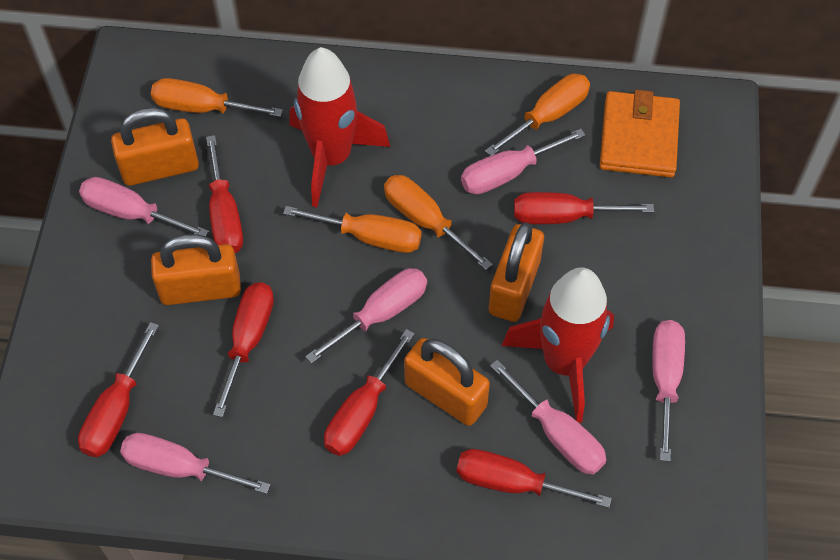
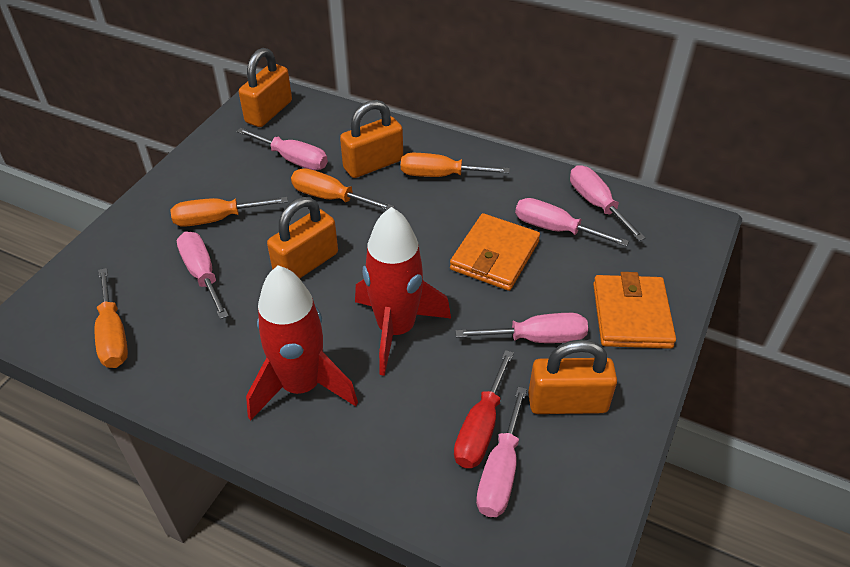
orange wallet: [600,90,680,177] = 1 -> [450,213,540,291] [593,272,676,349] = 2
red screwdriver: [78,322,159,457] [206,135,243,253] [213,282,274,417] [324,329,415,456] [456,449,612,508] [514,192,654,224] = 6 -> [454,350,514,468] = 1

